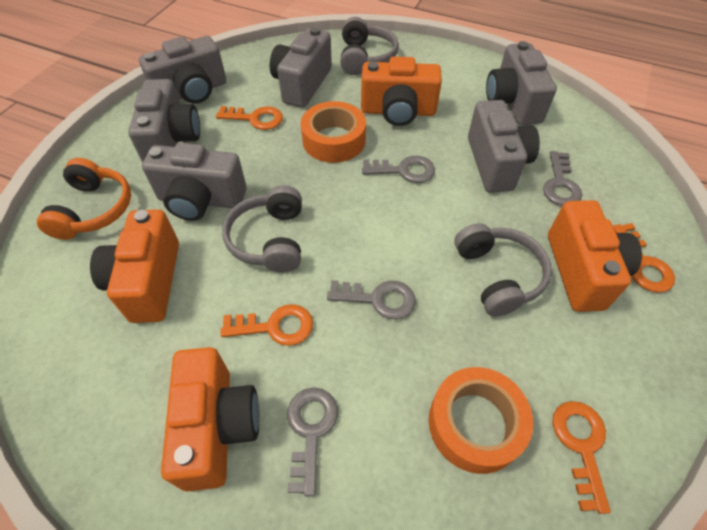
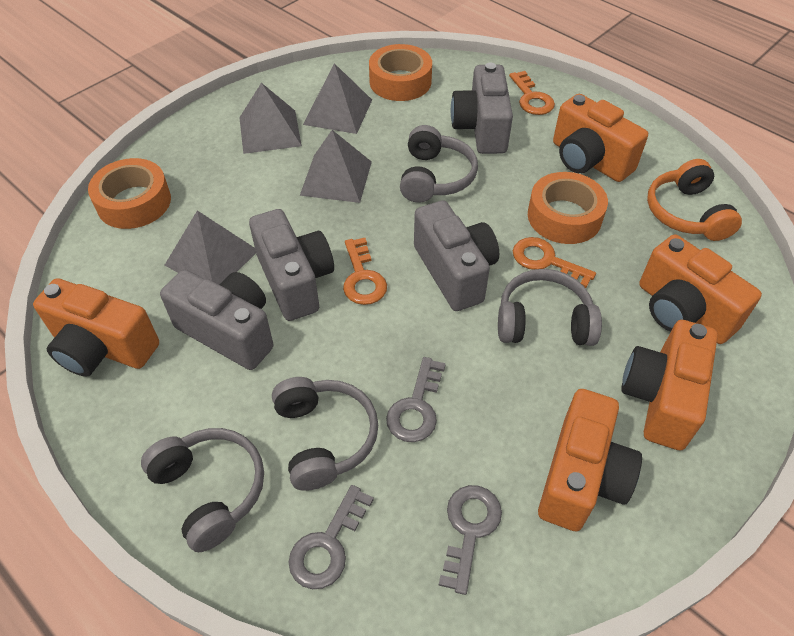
grey camera: [128,79,200,163] [139,36,226,103] [142,143,247,221] [270,27,332,108] [468,100,540,193] [486,41,557,125] = 6 -> [160,270,273,370] [249,209,334,321] [414,200,499,311] [451,62,513,154] = 4
grey headphones: [222,185,302,273] [340,17,399,75] [454,223,552,317] = 3 -> [141,428,264,552] [272,377,378,491] [400,125,478,203] [498,269,602,346] = 4
grey key: [287,387,338,496] [327,280,416,319] [362,156,435,183] [543,151,582,206] = 4 -> [288,485,374,589] [386,357,446,442] [439,485,502,595] = 3
grey pyramid: none = 0 -> [165,211,256,285] [239,83,302,154] [300,130,372,203] [303,63,372,134] = 4
orange camera: [90,210,179,323] [161,347,260,492] [361,56,442,126] [548,200,642,312] = 4 -> [33,278,159,377] [538,389,642,531] [553,94,648,182] [621,320,718,450] [639,234,762,344] = 5
orange key: [216,106,283,130] [220,304,313,346] [552,401,611,514] [613,223,675,293] = 4 -> [343,238,387,305] [509,71,555,115] [513,237,596,288] = 3
orange tape: [301,101,366,163] [429,367,533,474] = 2 -> [88,158,171,229] [369,44,432,101] [528,172,608,244] = 3

